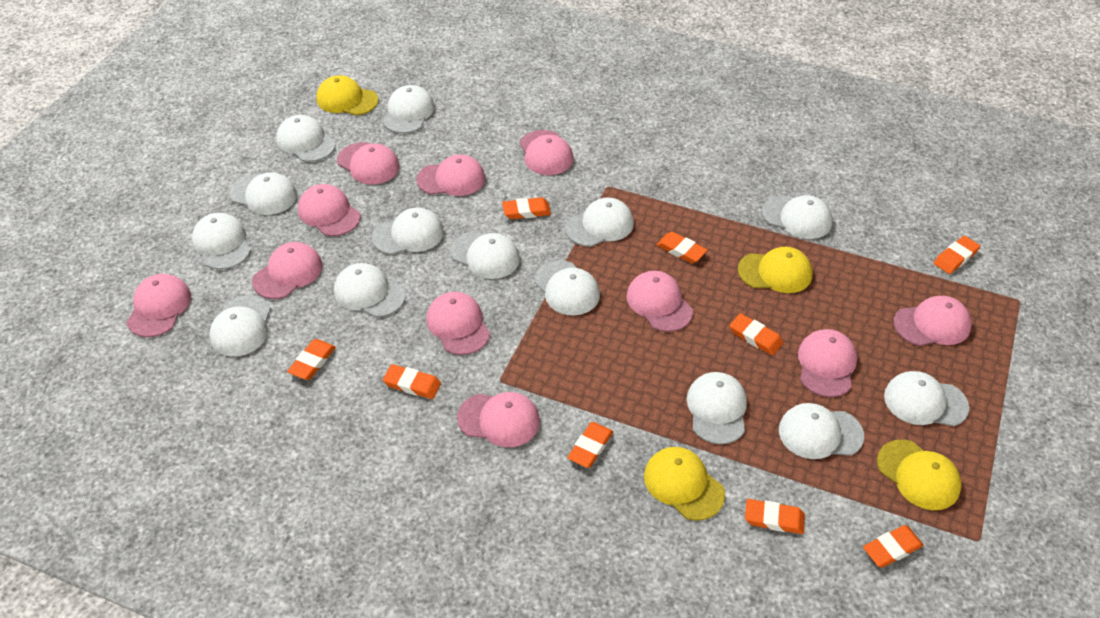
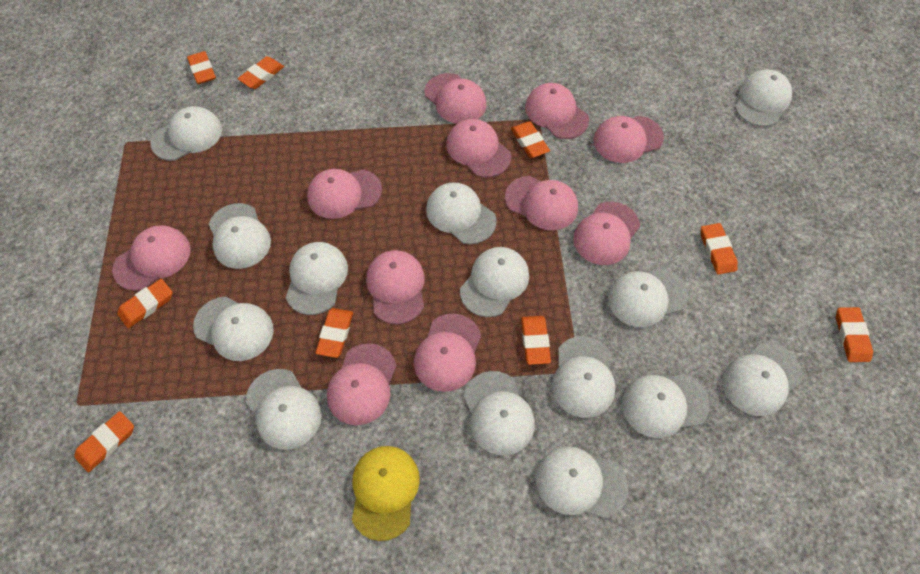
yellow cap: [316,75,378,116] [644,447,725,521] [738,247,813,293] [877,440,962,510] = 4 -> [352,446,420,541] = 1

